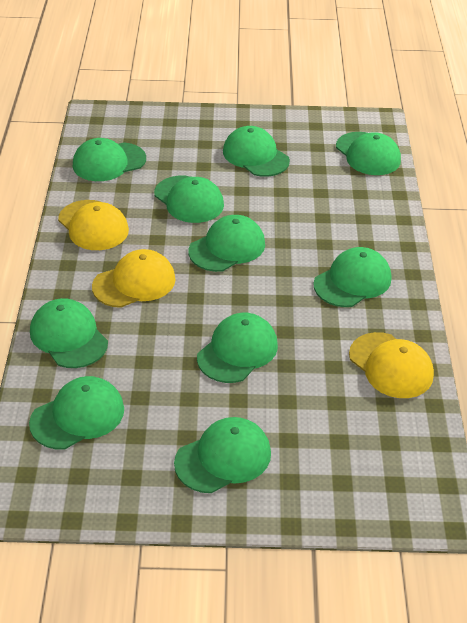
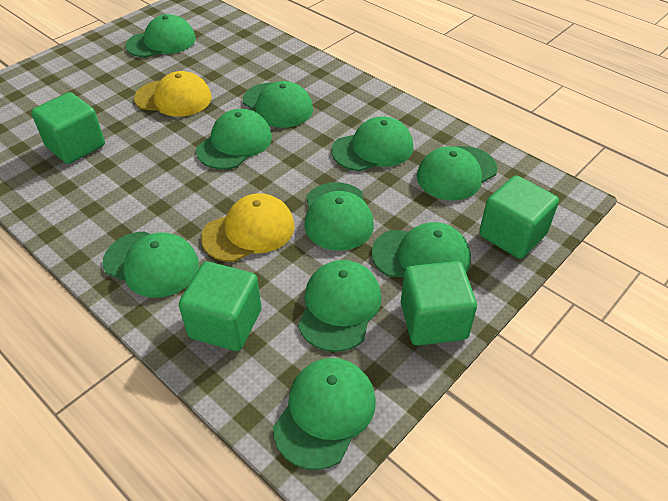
green cube: none = 0 -> [31,92,105,164] [179,261,261,351] [401,261,477,346] [479,175,559,259] = 4
yellow cap: [58,200,129,250] [92,249,175,308] [349,332,434,398] = 3 -> [134,71,212,117] [201,193,295,262] = 2

